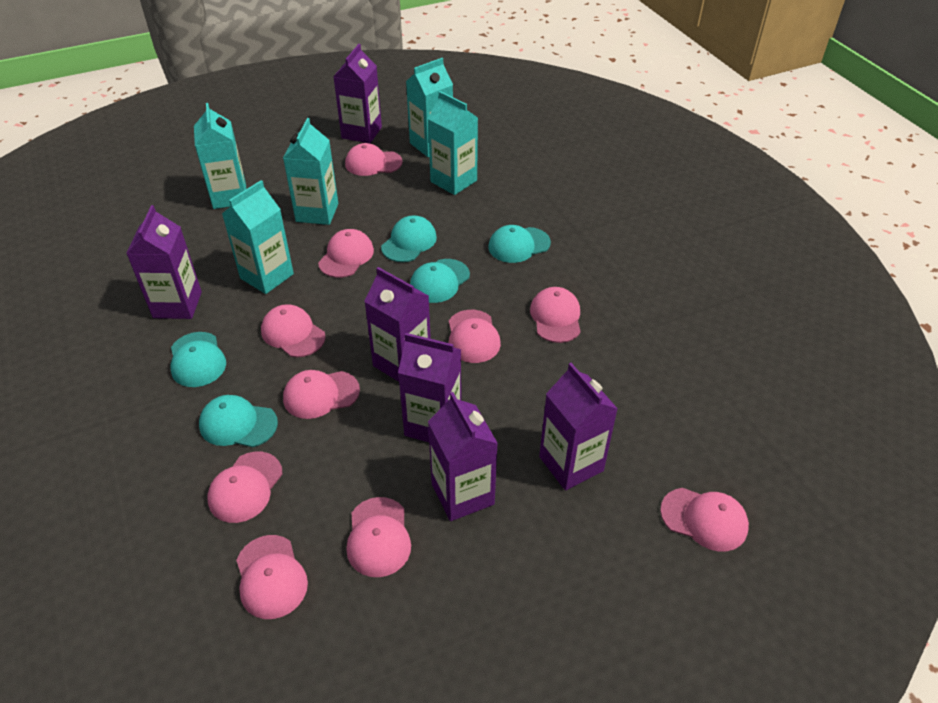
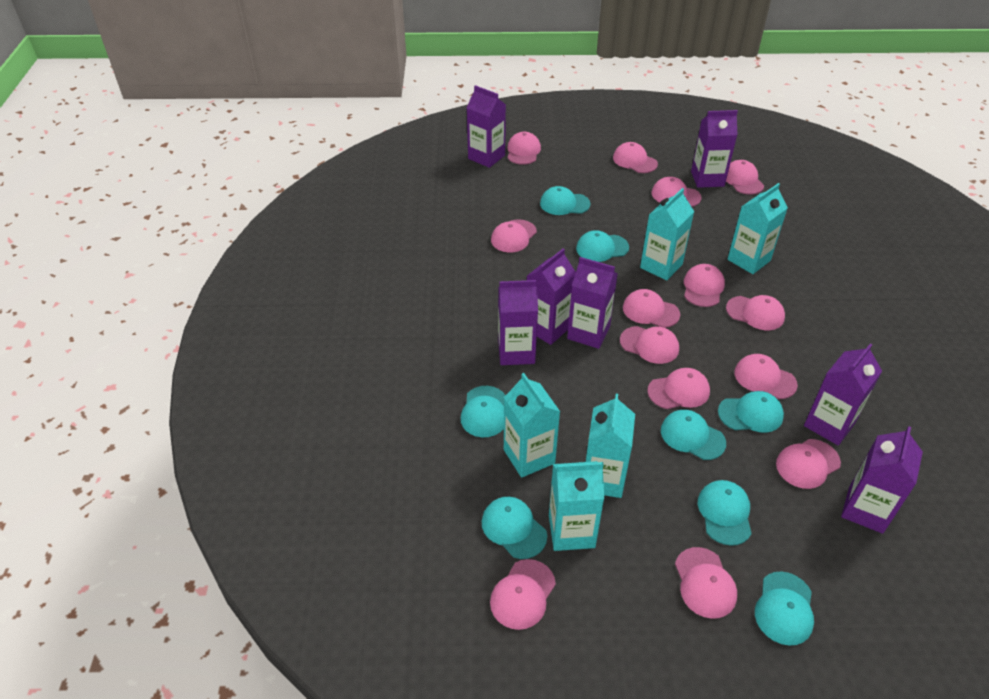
pink cap: [207,452,283,523] [236,535,308,619] [261,304,326,357] [283,370,360,419] [318,229,374,278] [345,143,403,176] [347,497,411,577] [449,310,501,363] [530,287,581,343] [660,488,749,551] = 10 -> [490,559,556,630] [491,219,537,252] [507,132,541,165] [613,142,658,173] [620,326,679,364] [623,289,680,328] [648,368,710,409] [651,177,702,207] [675,547,737,619] [684,264,725,307] [726,160,764,195] [726,295,785,330] [734,354,798,399] [776,439,841,489] = 14
purple carton: [126,205,202,319] [333,44,382,143] [364,267,431,382] [398,333,461,442] [428,392,498,521] [539,363,618,490] = 6 -> [467,85,506,168] [498,280,538,365] [527,248,576,345] [567,257,618,349] [691,110,738,188] [804,343,882,446] [841,426,923,534] = 7
turquoise cap: [171,332,226,387] [199,395,278,447] [381,216,437,262] [410,259,470,303] [488,225,551,263] = 5 -> [461,386,506,437] [482,497,547,559] [540,186,591,215] [576,230,629,262] [661,410,726,460] [698,480,752,546] [718,391,784,433] [755,571,814,645] = 8

